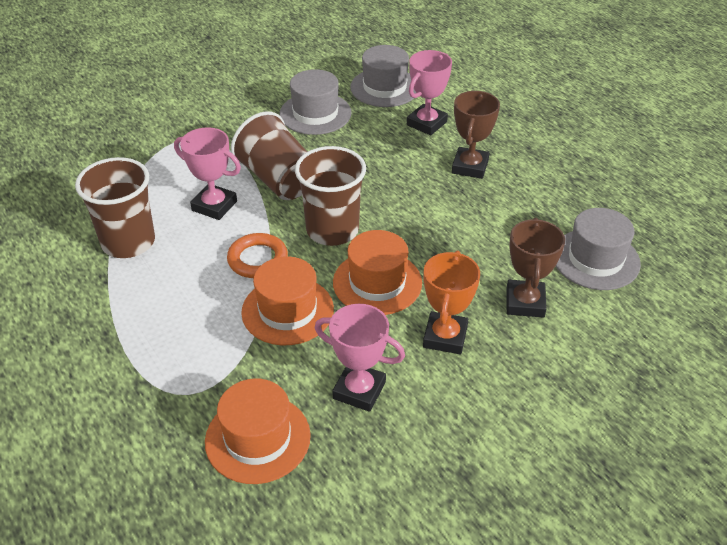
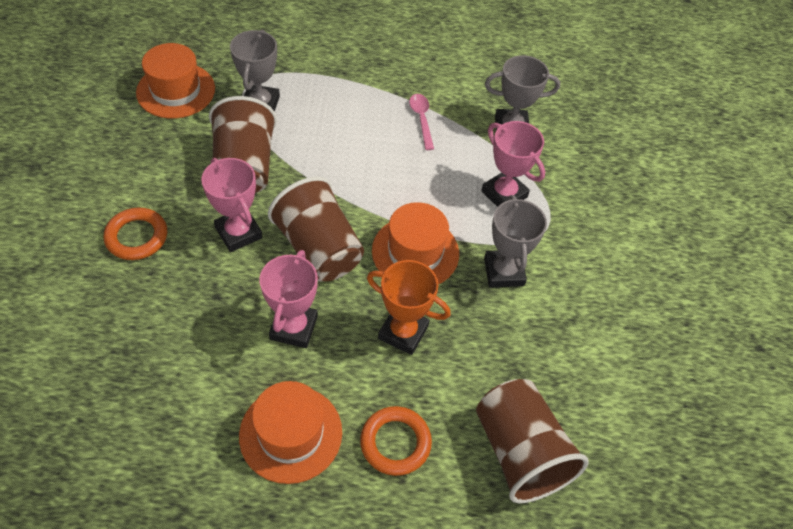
brown trophy: [452,91,500,179] [506,218,565,318] = 2 -> none = 0
grey hat: [280,69,352,135] [350,45,416,107] [556,208,641,290] = 3 -> none = 0
grey trophy: none = 0 -> [230,29,280,112] [484,195,547,287] [485,55,560,130] = 3
orange ring: [227,233,288,278] = 1 -> [104,208,167,260] [360,406,432,476] = 2
pink spoon: none = 0 -> [409,94,434,150] = 1

